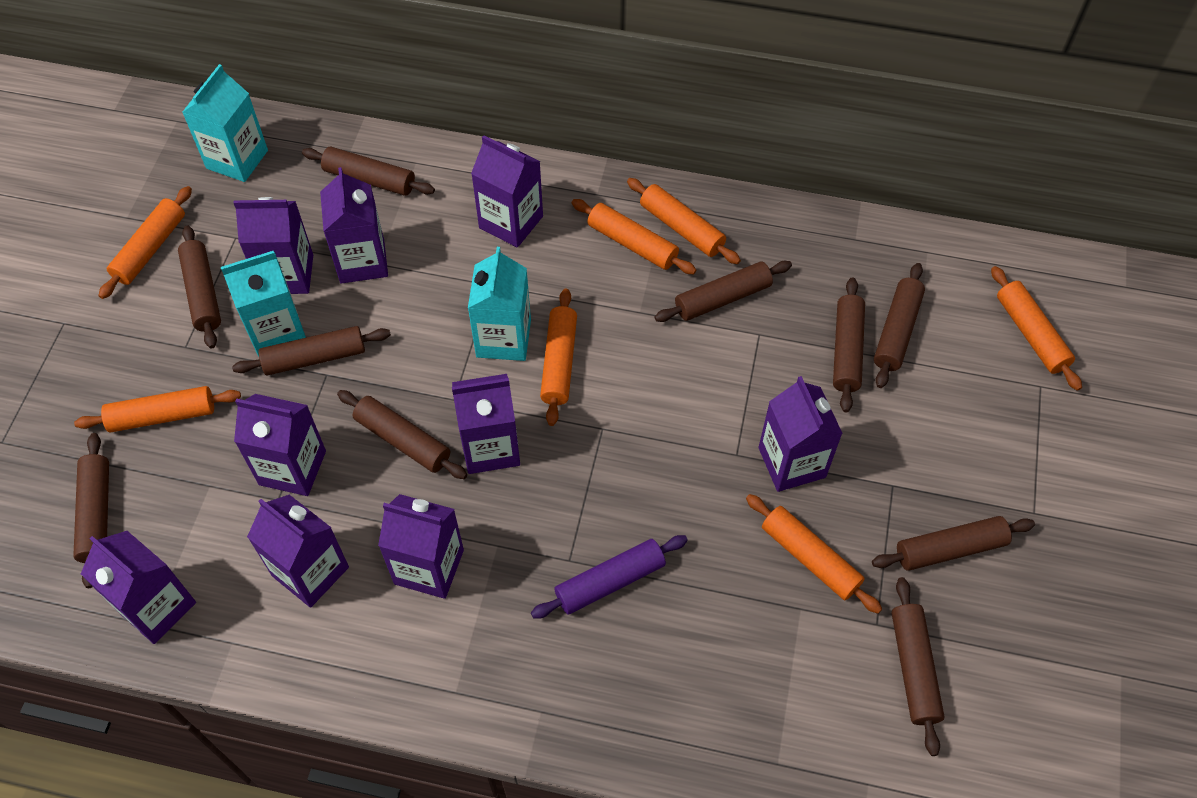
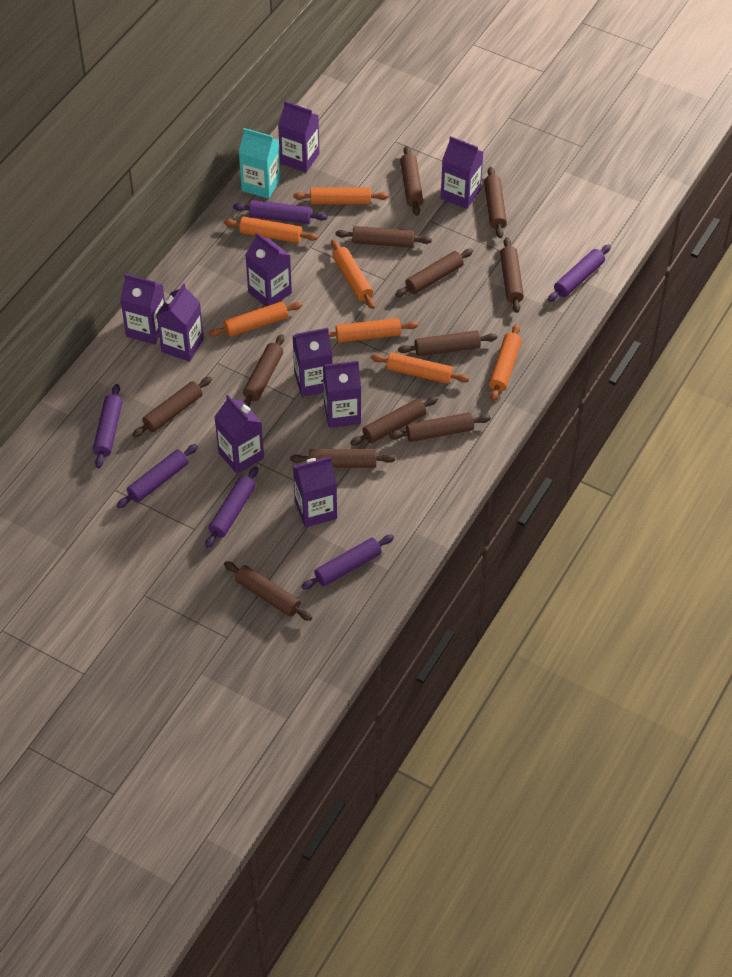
brown rolling pin: [73,433,109,588] [178,225,221,349] [232,326,391,376] [302,146,435,196] [337,390,467,479] [654,261,792,322] [833,277,865,412] [872,516,1035,571] [874,263,925,388] [892,577,945,756] = 10 -> [133,377,212,437] [224,561,312,621] [243,334,284,407] [290,449,395,468] [336,226,432,248] [350,397,438,446] [389,412,491,442] [395,249,473,297] [398,330,497,356] [400,146,423,216] [484,167,507,238] [500,237,524,313] = 12
purple rolling pin: [531,535,688,619] = 1 -> [93,384,123,468] [117,444,198,508] [205,466,258,548] [233,200,327,224] [301,535,394,589] [548,244,611,302] = 6
turquoise carton: [182,64,268,182] [221,251,306,357] [468,247,531,361] = 3 -> [239,128,280,199] = 1

